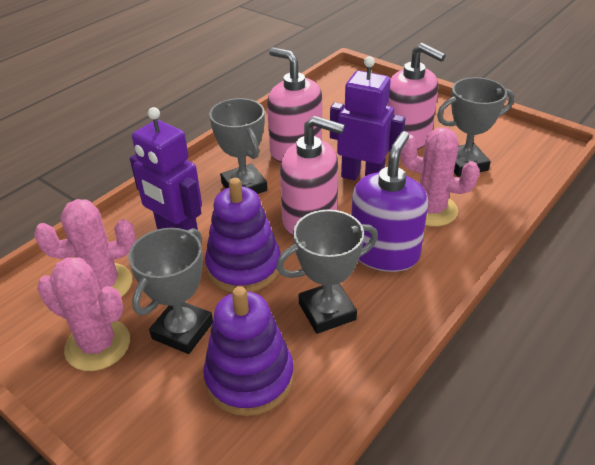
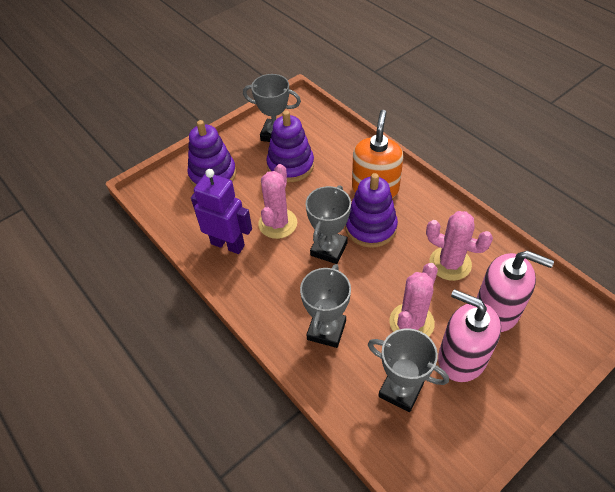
orange soap dispenser: none = 0 -> [352,110,403,198] = 1
pink soap dispenser: [267,48,322,162] [280,116,345,236] [387,43,446,150] = 3 -> [438,289,501,382] [477,251,554,332] = 2
purple robot: [130,107,202,230] [330,56,406,181] = 2 -> [191,169,252,254] = 1
purple soap dispenser: [351,131,428,272] = 1 -> none = 0
purple stacking toy: [203,286,294,416] [205,178,281,292] = 2 -> [187,120,236,187] [266,110,314,182] [345,173,398,248] = 3

